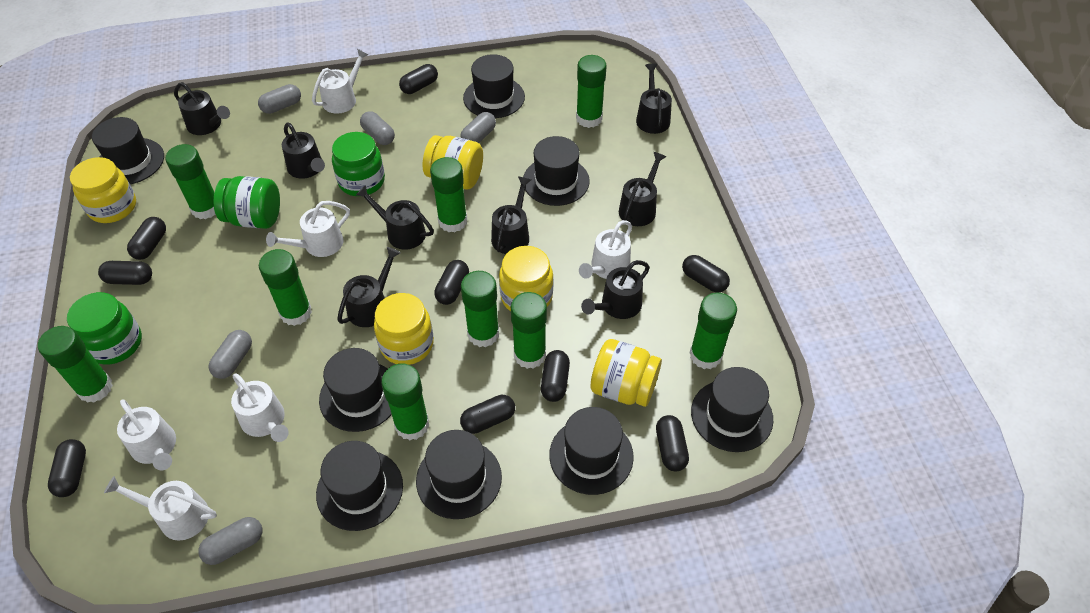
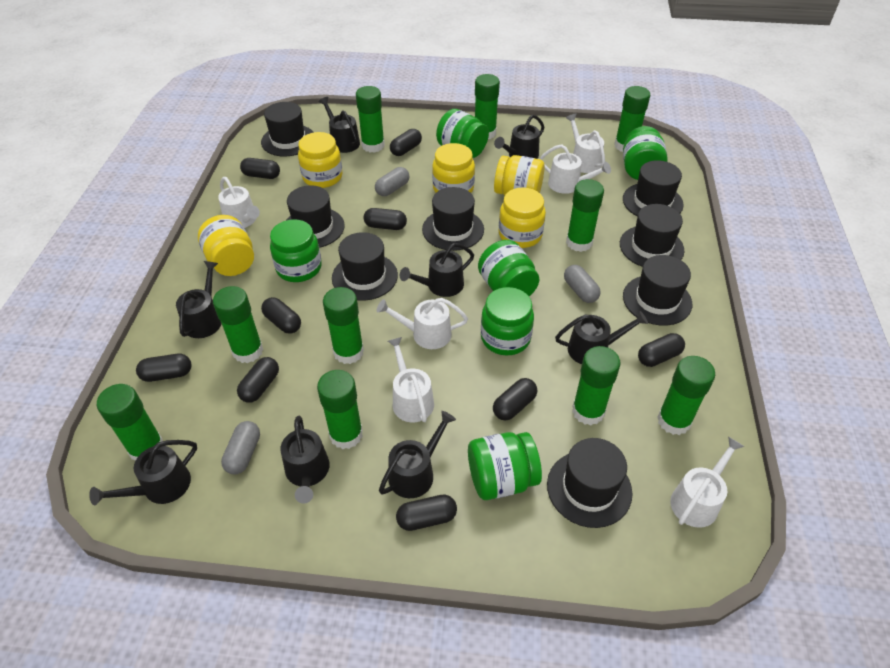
green glue stick: [38,326,113,403] [165,144,216,219] [259,249,312,326] [381,363,429,440] [430,157,467,232] [461,271,499,347] [511,292,547,369] [576,55,607,128] [690,292,737,369] = 9 -> [97,384,163,461] [213,286,263,363] [317,370,363,449] [323,287,364,364] [356,86,385,153] [475,74,500,139] [566,179,604,252] [572,346,621,425] [614,86,650,152] [657,356,715,435] = 10
green jar: [67,292,142,365] [214,176,280,229] [332,132,385,196] = 3 -> [270,220,322,282] [436,109,489,158] [468,432,542,500] [478,240,540,296] [481,287,534,355] [623,126,668,180] = 6
grey capsule: [198,517,262,565] [208,330,252,379] [258,84,301,114] [360,111,395,145] [460,112,496,143] = 5 -> [221,421,260,474] [375,167,409,196] [564,265,601,303] = 3

